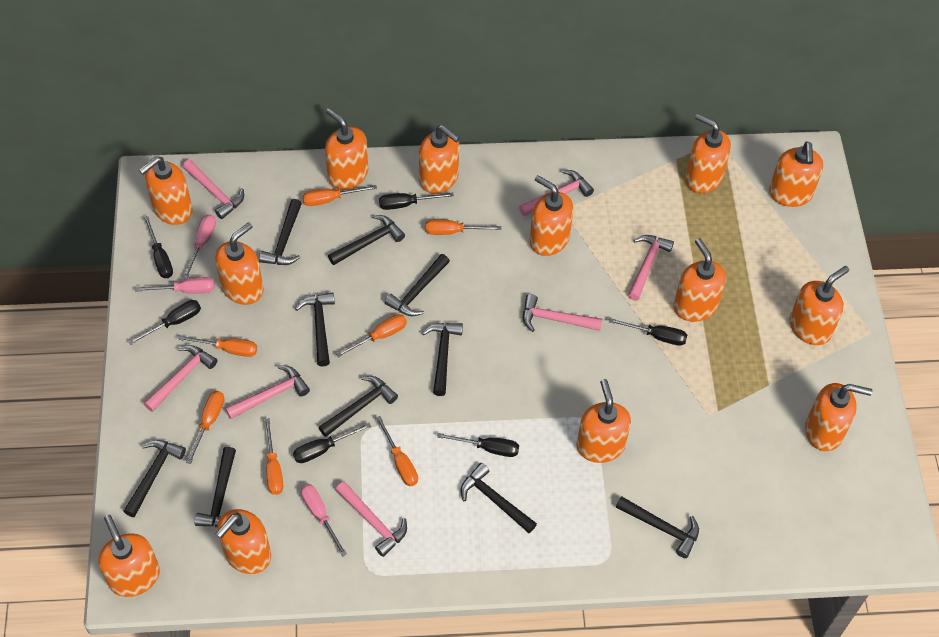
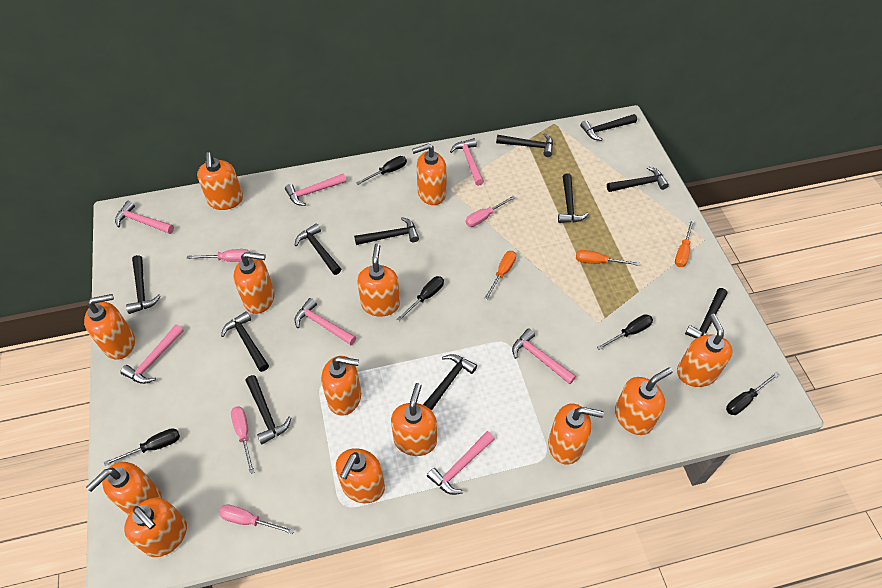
black hammer: [123,440,186,517] [194,447,236,527] [259,199,302,265] [295,292,335,366] [318,376,398,437] [328,215,405,265] [384,254,450,316] [422,323,463,396] [460,463,537,533] [616,496,699,558] = 10 -> [126,255,161,314] [221,311,269,372] [245,375,291,445] [295,223,341,275] [354,217,419,245] [423,354,477,411] [496,133,553,157] [558,173,588,223] [580,114,637,141] [607,166,669,192] [685,288,728,338] = 11
black screwdriver: [128,300,201,345] [144,216,173,278] [293,423,371,463] [379,193,454,210] [437,433,519,457] [609,318,687,346] = 6 -> [104,428,180,466] [356,156,407,185] [397,276,444,321] [597,314,653,350] [726,372,779,415] = 5
orange screwdriver: [178,335,257,357] [186,391,224,464] [265,418,283,495] [302,185,377,206] [336,314,407,358] [376,416,418,486] [426,219,501,235] = 7 -> [484,251,516,300] [576,250,640,266] [675,219,694,267] = 3
pink screwdriver: [135,277,215,294] [183,214,216,279] [301,484,347,557] = 3 -> [187,249,250,262] [219,504,294,534] [231,406,254,474] [466,195,516,227] = 4

